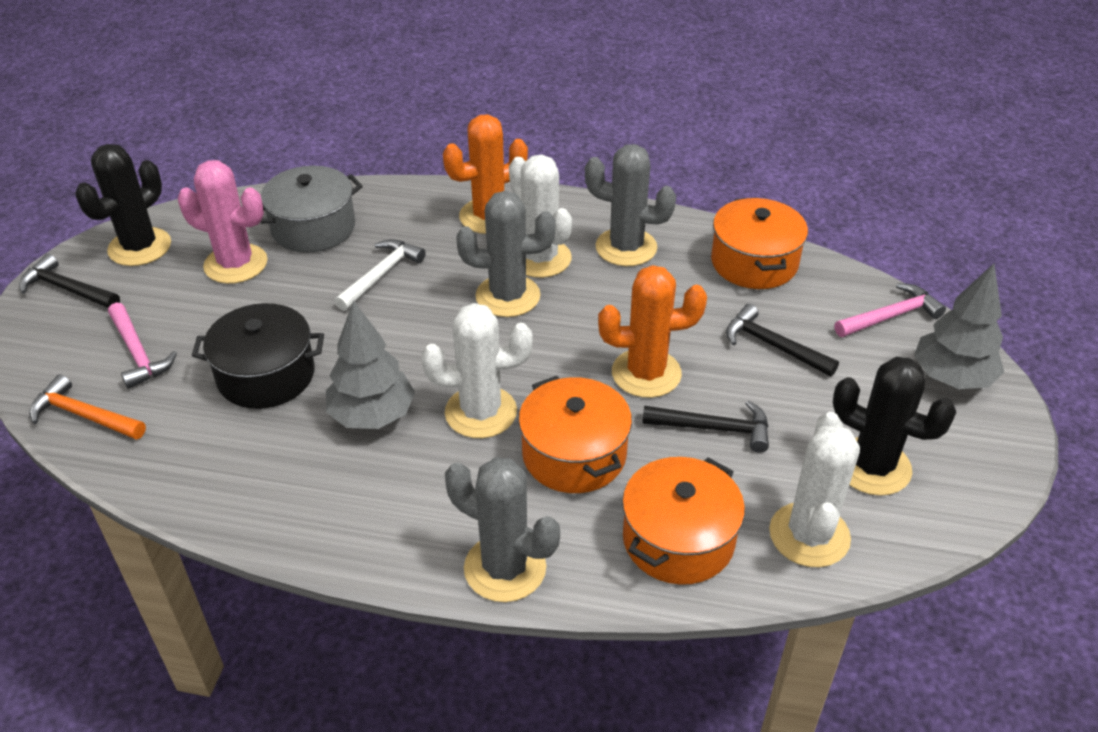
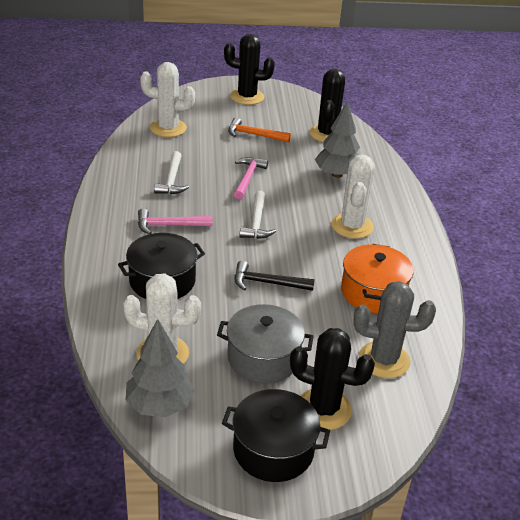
black cactus: [75,144,171,266] [833,357,956,496] = 2 -> [224,34,275,105] [290,328,375,430] [309,69,345,142] = 3
black hammer: [19,254,120,308] [642,401,769,453] [726,304,839,377] = 3 -> [235,260,315,291] = 1
black pot: [192,303,324,409] = 1 -> [118,233,205,299] [222,389,330,482] = 2
grey cactus: [445,457,560,602] [456,191,555,317] [585,144,676,266] = 3 -> [353,281,436,378] = 1
orange cactus: [443,114,528,234] [598,265,707,398] = 2 -> none = 0
orange pot: [519,376,632,493] [622,457,745,585] [711,197,808,289] = 3 -> [341,244,414,313] = 1
pink cactus: [178,160,268,284] = 1 -> none = 0
white hammer: [334,239,426,311] = 1 -> [154,151,189,194] [239,191,276,239] = 2

